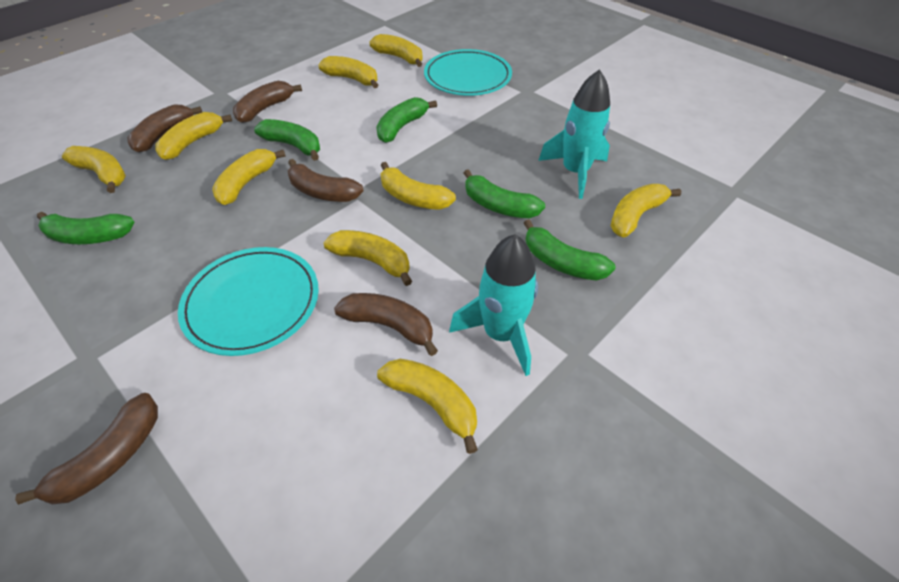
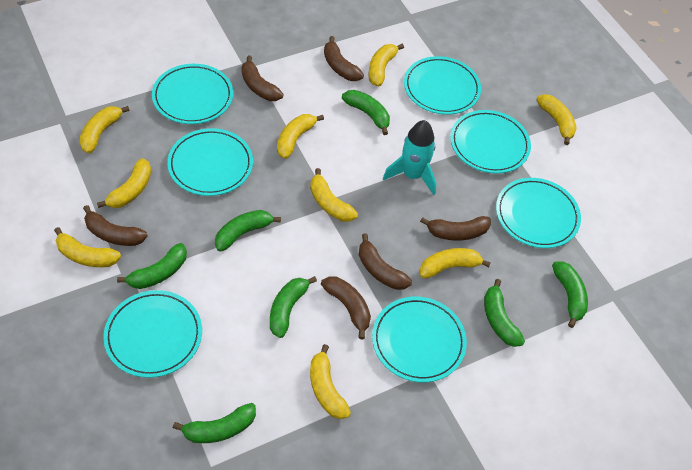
brown banana: [15,393,158,505] [127,104,202,153] [233,81,302,123] [288,159,364,202] [334,293,438,356] = 5 -> [83,205,148,246] [241,55,284,101] [321,276,371,339] [324,36,364,81] [359,233,412,290] [420,216,491,241] = 6
green banana: [37,212,135,244] [254,119,320,161] [376,97,437,143] [464,169,545,218] [524,219,615,281] = 5 -> [117,243,187,289] [173,403,256,443] [215,210,281,252] [270,276,317,338] [342,90,390,135] [484,279,525,347] [552,261,588,328] = 7
turquoise plate: [178,247,319,356] [424,49,512,96] = 2 -> [103,290,202,378] [152,64,233,124] [167,128,253,196] [372,297,467,382] [404,56,481,115] [450,110,531,173] [496,178,581,248] = 7
turquoise rocket: [449,234,538,376] [538,69,610,199] = 2 -> [383,120,436,195] = 1

